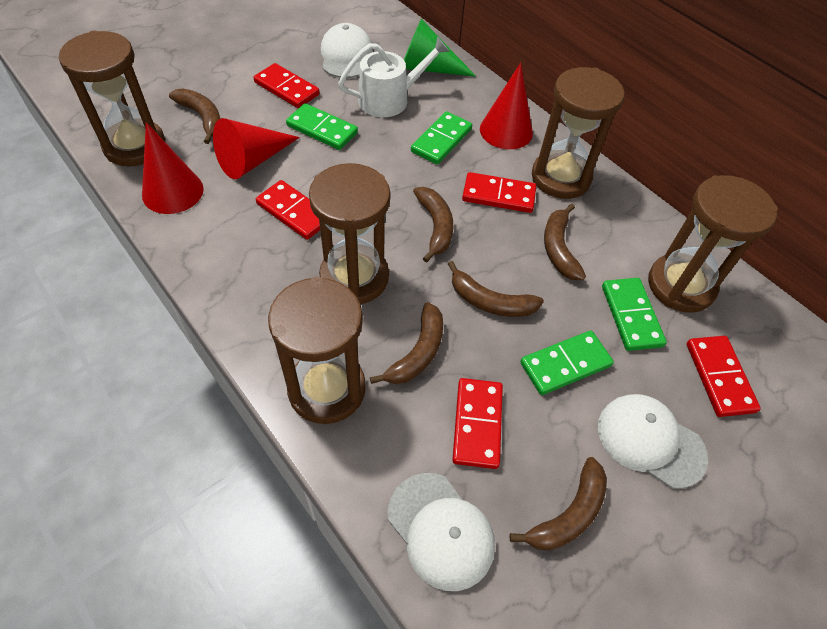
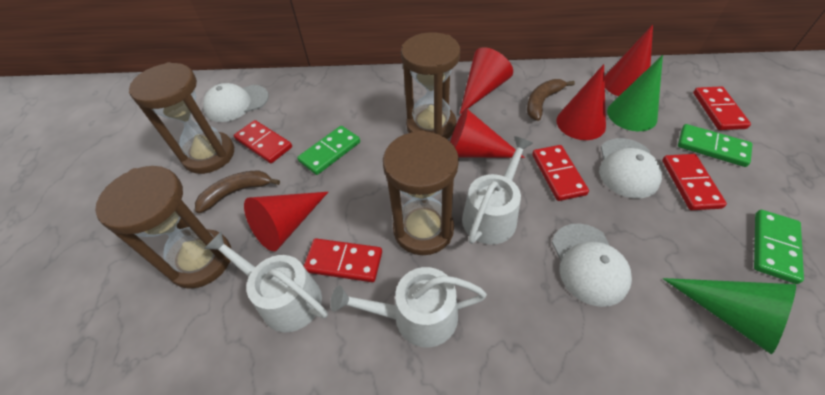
brown banana: [169,89,220,144] [370,302,443,384] [413,187,453,263] [448,261,544,317] [509,457,607,551] [544,204,586,280] = 6 -> [195,170,280,213] [527,79,575,121] = 2
brown hourglass: [59,31,165,166] [268,277,366,424] [309,163,390,304] [532,67,624,199] [648,175,778,313] = 5 -> [95,166,231,289] [129,62,234,174] [383,130,459,255] [401,32,460,139] = 4
green cone: [404,19,476,77] = 1 -> [607,55,663,131] [663,278,796,354] = 2
green domino: [286,103,358,150] [411,111,472,164] [520,330,614,395] [602,278,667,351] = 4 -> [297,126,360,175] [678,124,752,167] [754,210,804,284] = 3
red cone: [142,122,204,214] [213,118,300,179] [480,63,533,149] = 3 -> [244,192,328,251] [450,108,525,158] [460,47,513,114] [556,64,606,140] [604,25,653,97] = 5
white watering can: [338,37,450,117] = 1 -> [204,232,328,332] [330,267,487,347] [462,136,533,245] = 3

